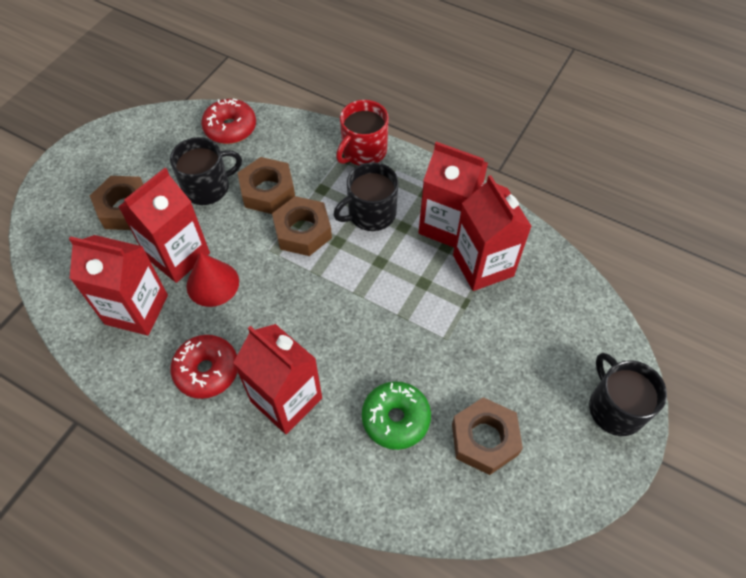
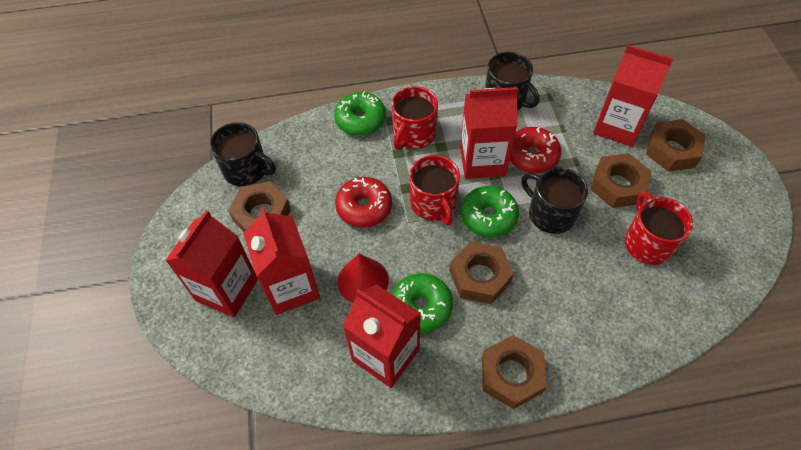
brown nut: [90,176,143,230] [238,157,295,214] [272,196,332,256] [452,397,523,475] = 4 -> [228,181,291,232] [450,241,514,304] [482,335,547,409] [590,153,651,208] [646,119,706,172] = 5
green donut: [362,381,431,450] = 1 -> [334,91,386,136] [392,273,453,333] [461,186,519,237] = 3
red mug: [336,100,389,165] = 1 -> [391,86,438,150] [410,155,460,226] [625,192,693,265] = 3

